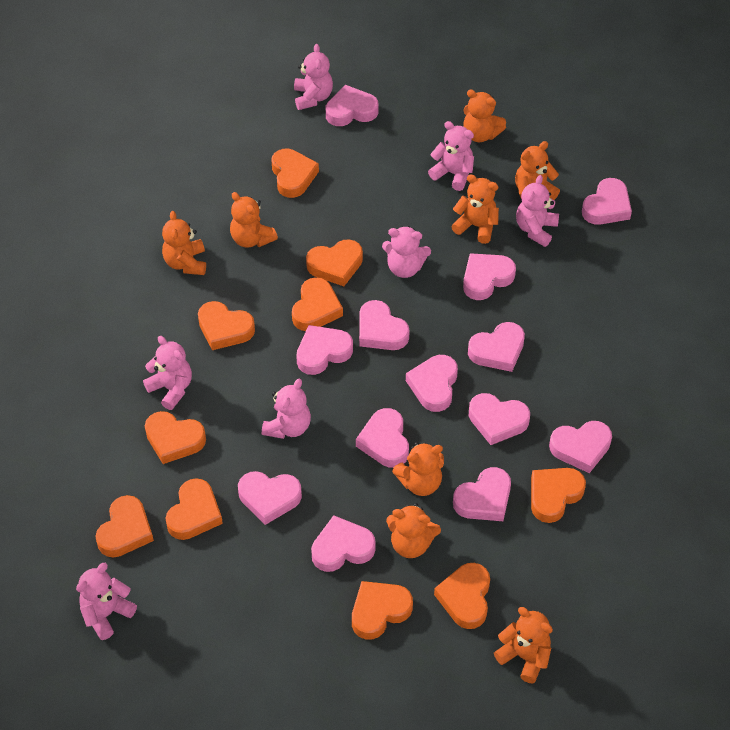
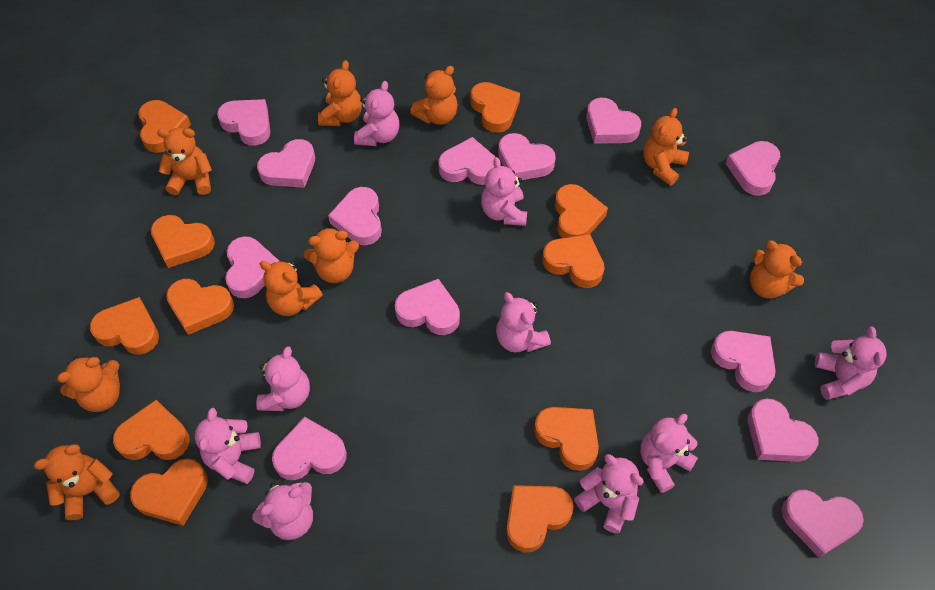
orange heart: [96,495,154,558] [145,411,206,464] [165,478,223,540] [198,301,255,350] [272,149,319,198] [292,277,343,331] [306,239,363,286] [352,581,413,639] [434,563,490,629] [531,468,586,523] = 10 -> [90,297,159,355] [113,400,190,460] [130,459,208,526] [138,100,191,153] [151,215,215,268] [166,279,234,335] [470,82,520,133] [506,485,574,553] [534,407,599,471] [542,234,605,288] [555,184,608,238] = 11
orange teddy bear: [162,211,206,275] [230,192,278,248] [386,503,441,558] [392,442,444,496] [451,175,499,244] [463,89,506,142] [494,607,553,683] [515,141,560,200] = 8 -> [34,444,120,520] [57,356,120,412] [157,128,212,195] [259,260,323,316] [304,227,359,283] [318,60,362,126] [410,66,458,125] [643,108,689,186] [750,241,804,299] = 9
pink teddy bear: [76,563,137,640] [143,336,192,410] [262,379,311,439] [294,44,333,110] [382,226,431,278] [428,121,474,191] [516,175,559,247] = 7 -> [194,408,261,484] [252,482,313,540] [256,346,310,411] [354,81,399,146] [481,157,527,226] [496,292,551,353] [574,454,644,534] [640,414,698,493] [815,327,887,400] = 9

